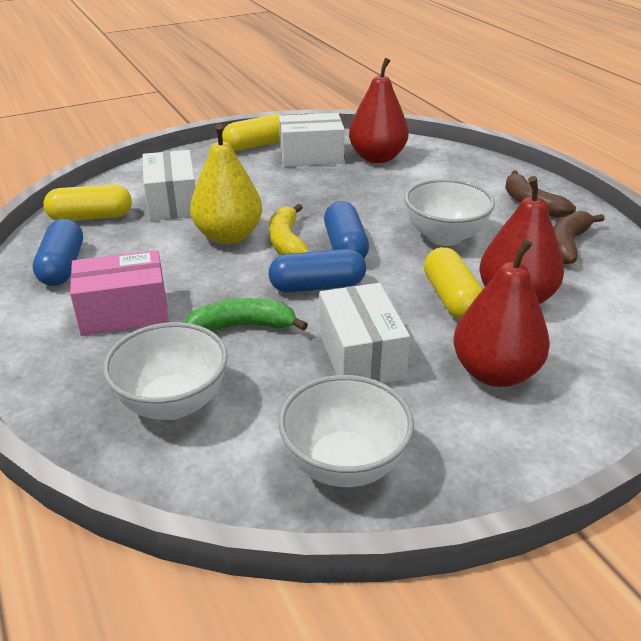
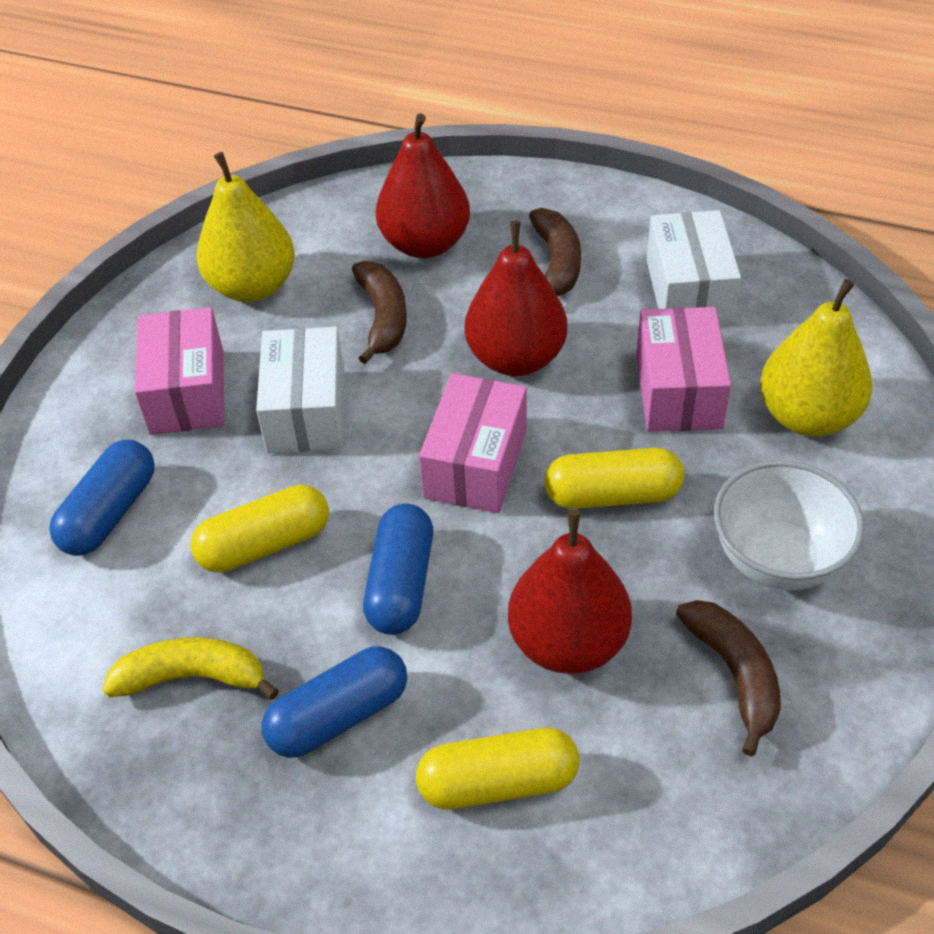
brown banana: [505,170,576,218] [553,211,605,264] = 2 -> [352,261,407,364] [529,208,581,296] [676,600,781,756] = 3
green banana: [186,298,308,332] = 1 -> none = 0
pink box: [70,250,169,336] = 1 -> [134,307,225,435] [419,373,527,513] [636,307,731,432] = 3
white bowl: [103,322,228,420] [278,375,414,487] [404,179,495,246] = 3 -> [714,460,865,590] = 1
white box: [143,150,195,221] [279,113,345,167] [319,283,410,384] = 3 -> [256,327,344,453] [647,210,741,323] = 2
yellow pear: [190,124,262,244] = 1 -> [196,152,295,302] [760,279,872,437] = 2

